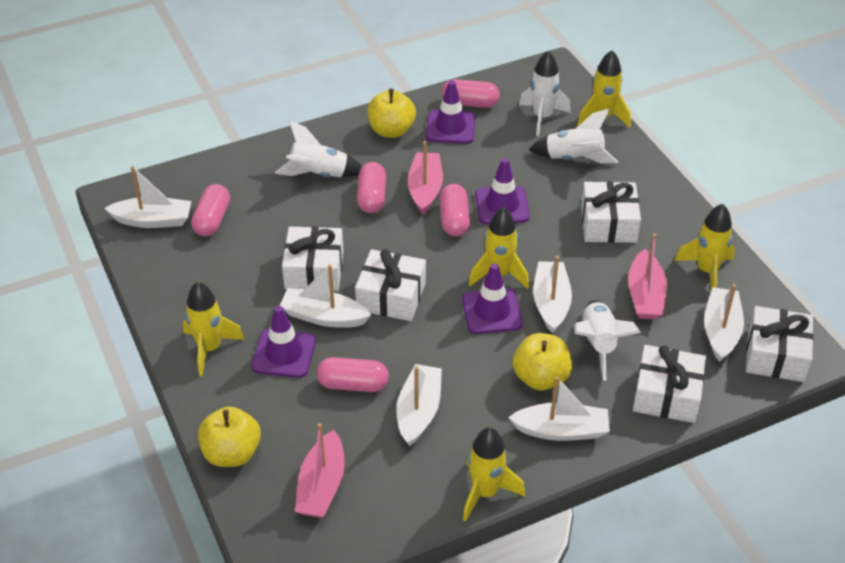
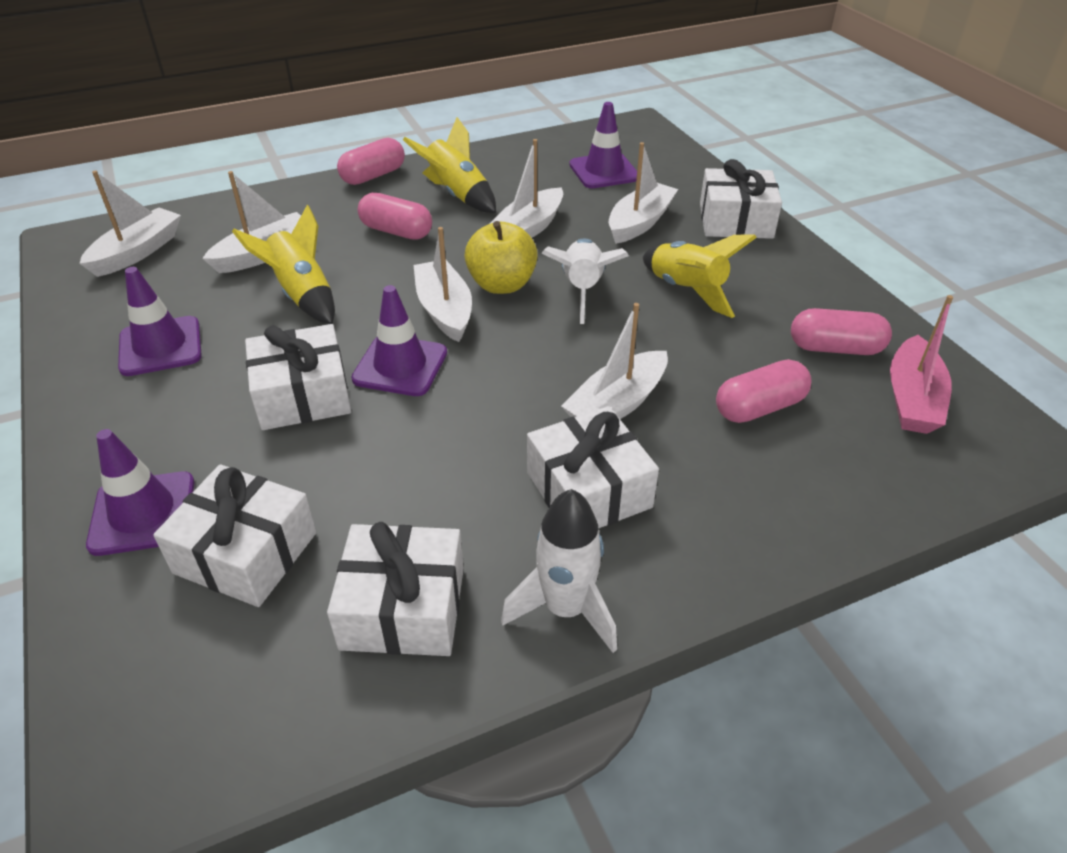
pink boat: [295,423,345,518] [408,141,443,214] [628,233,667,319] = 3 -> [890,295,953,434] = 1
pink capsule: [191,184,230,236] [317,357,389,392] [357,162,386,213] [440,184,470,236] [442,79,500,108] = 5 -> [337,138,405,185] [358,193,432,240] [716,359,812,423] [791,308,892,355] = 4
white rocket: [275,120,362,177] [519,51,571,136] [529,109,618,164] [575,300,641,380] = 4 -> [501,489,617,653] [542,239,629,324] = 2
yellow apple: [198,406,261,467] [367,89,416,138] [513,333,572,390] = 3 -> [464,221,538,294] = 1
yellow rocket: [183,281,245,376] [463,427,525,521] [469,207,529,289] [577,50,631,128] [675,204,735,291] = 5 -> [232,205,335,324] [403,117,496,213] [643,235,757,318] = 3

